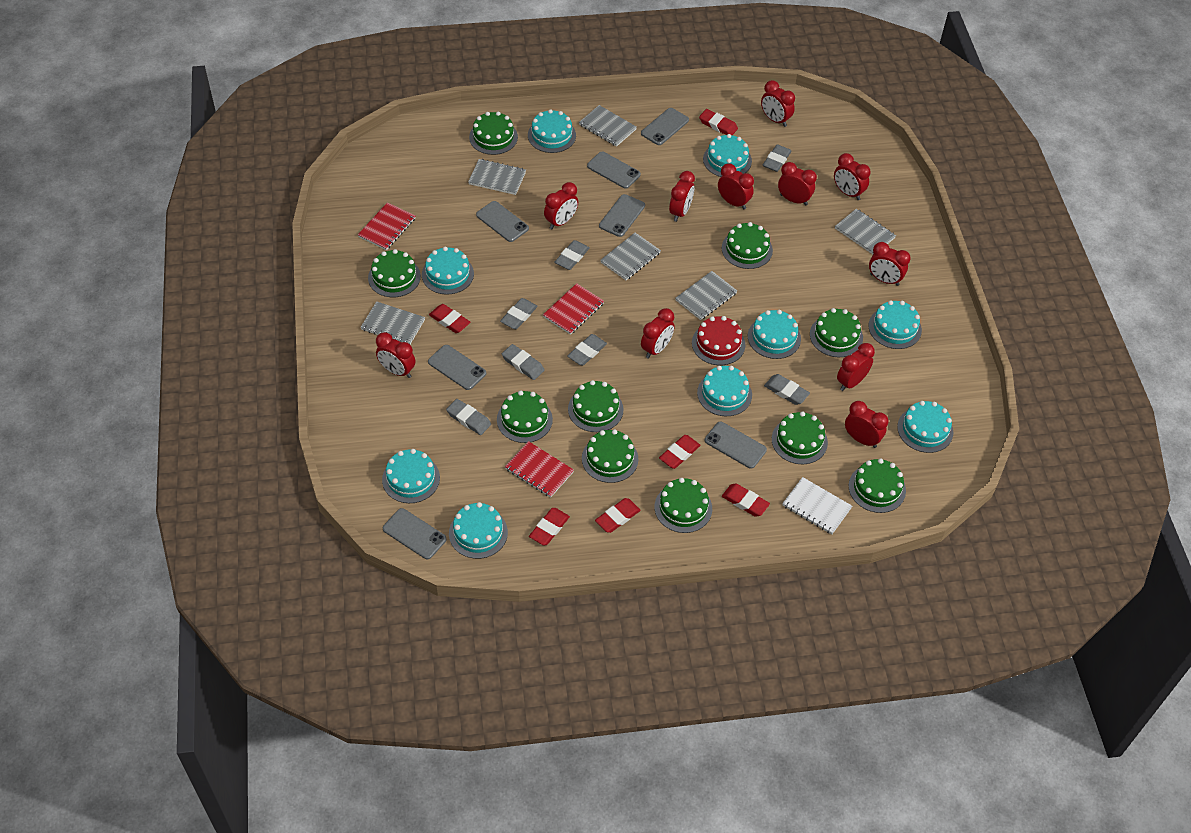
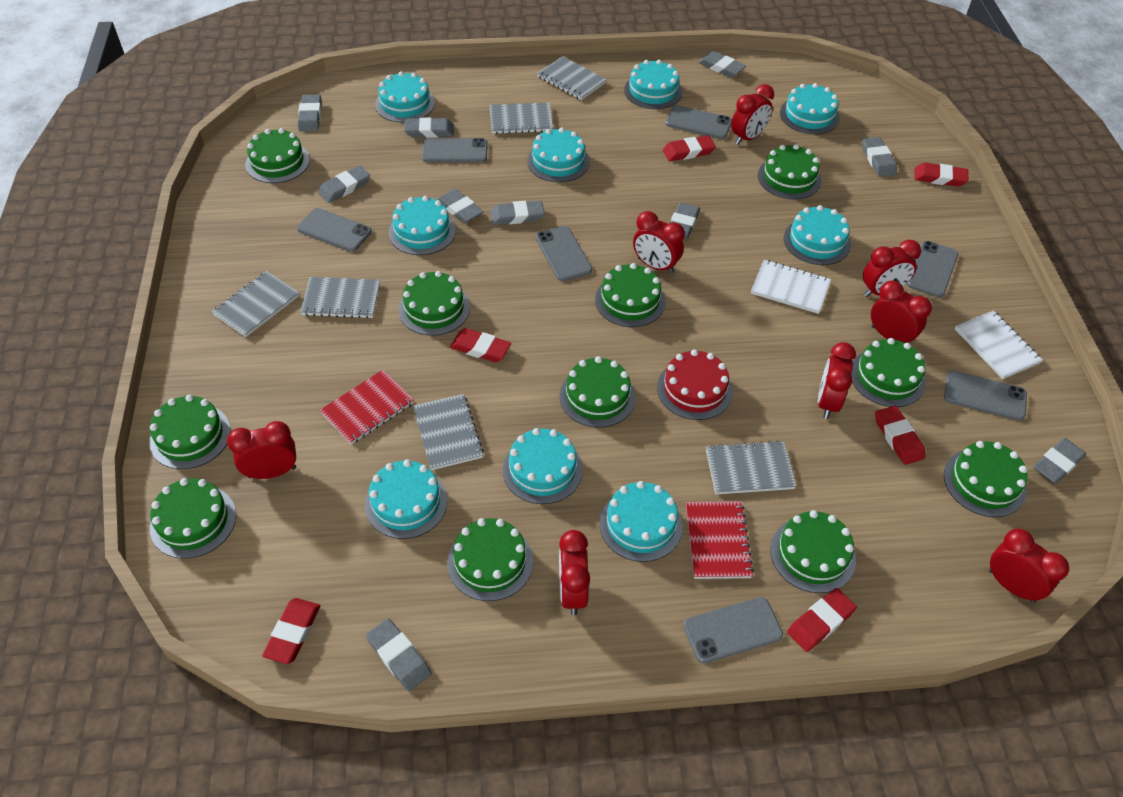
green cake: [368,249,421,297] [469,112,518,155] [497,391,553,443] [568,380,623,432] [582,429,638,483] [655,478,712,533] [722,222,773,269] [772,411,828,464] [810,308,863,357] [849,458,906,513] = 10 -> [149,395,231,469] [150,478,236,559] [245,128,310,183] [398,271,470,336] [447,518,533,601] [560,356,636,428] [595,263,666,327] [758,144,821,199] [770,510,856,593] [852,338,926,407] [944,441,1028,517] = 11
grey eraser: [446,399,491,435] [500,298,538,329] [502,344,545,380] [554,240,590,270] [567,334,607,366] [763,144,792,172] [764,374,810,405] = 7 -> [298,95,322,132] [318,165,370,203] [366,618,431,691] [404,117,454,138] [437,189,484,223] [490,200,544,225] [670,202,700,238] [698,51,746,78] [862,137,897,177] [1033,438,1086,484] = 10
red clock: [376,332,415,378] [544,182,578,229] [641,308,675,358] [669,171,695,222] [718,163,754,210] [761,80,795,127] [778,162,817,206] [834,153,871,200] [837,343,875,391] [845,401,888,448] [869,242,911,286] = 11 -> [227,421,296,479] [559,530,590,615] [633,211,685,274] [731,84,774,145] [818,342,856,419] [863,240,921,297] [871,281,932,343] [989,529,1069,603] = 8
red notebook: [358,202,416,250] [505,441,574,498] [543,283,604,335] = 3 -> [320,370,414,444] [686,501,754,579] = 2
white notebook: [782,477,852,534] = 1 -> [751,260,831,314] [955,311,1043,379] = 2

